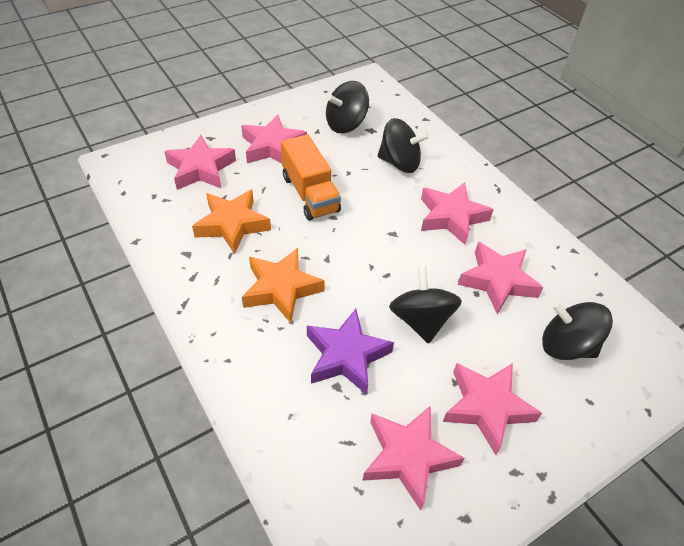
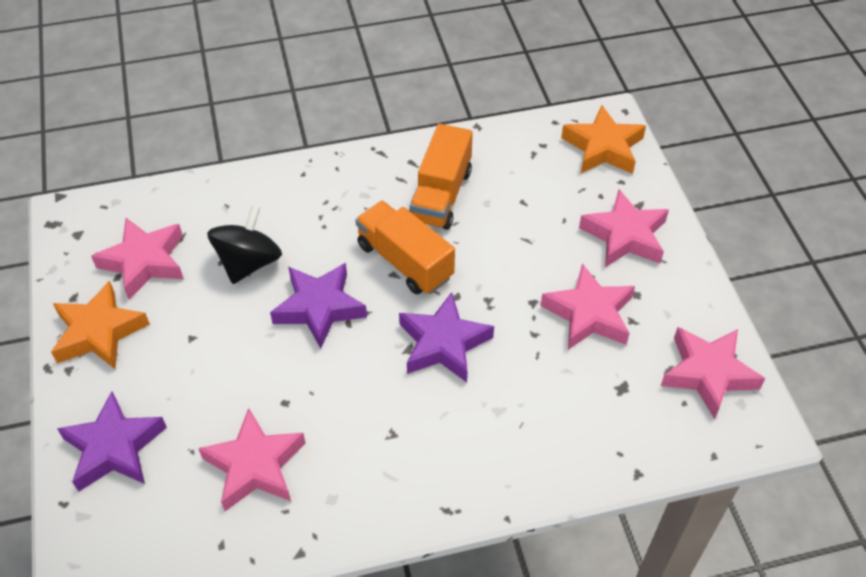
black spinning top: [326,81,369,133] [377,118,429,173] [389,267,462,344] [542,301,613,360] = 4 -> [207,205,282,284] = 1
orange truck: [281,134,341,220] = 1 -> [355,201,455,294] [409,124,473,230] = 2
pink star: [164,135,236,190] [241,115,307,164] [362,405,464,510] [421,182,494,245] [443,363,542,455] [458,242,544,314] = 6 -> [91,218,184,300] [198,408,305,511] [540,263,635,350] [579,189,669,267] [661,327,765,419] = 5
purple star: [307,309,394,395] = 1 -> [57,391,167,492] [270,263,367,349] [399,292,494,382] = 3

